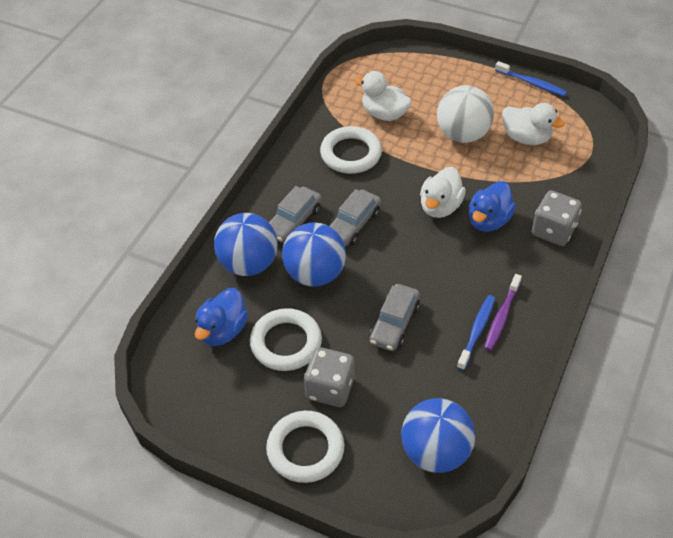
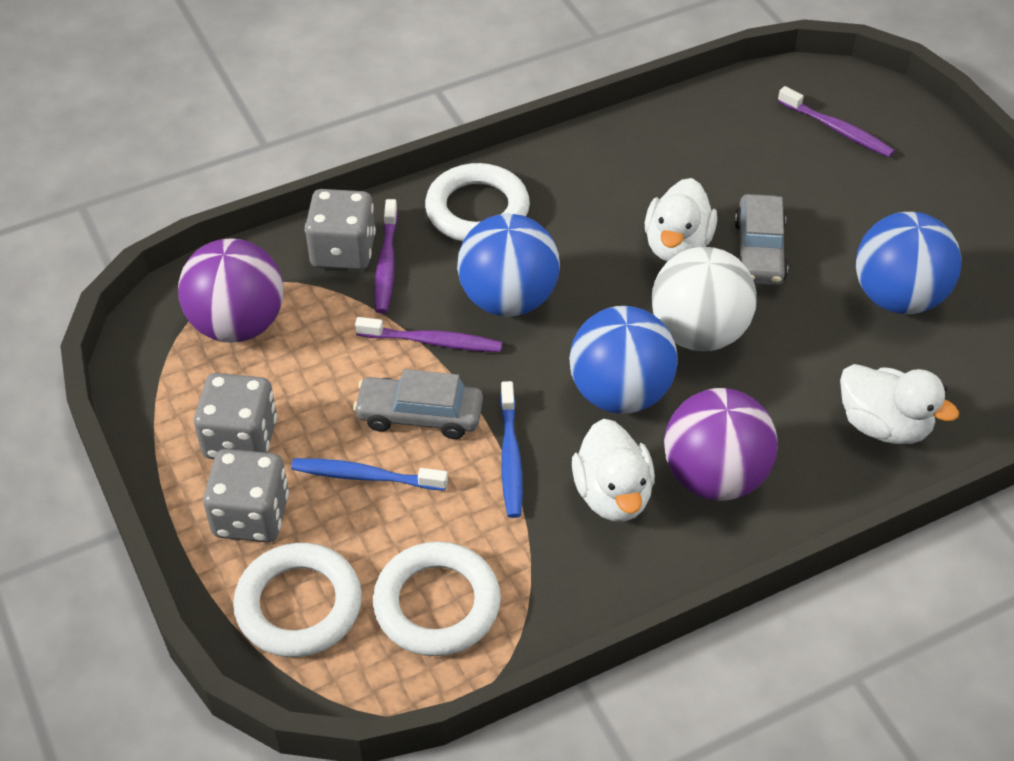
blue duck: [195,288,248,346] [469,181,516,232] = 2 -> none = 0
grey car: [269,186,322,243] [329,189,381,246] [370,284,420,351] = 3 -> [353,369,483,439] [734,194,788,286] = 2
grey dice: [304,347,354,407] [532,190,582,246] = 2 -> [194,373,277,459] [203,449,289,542] [305,189,376,270] = 3
purple ball: none = 0 -> [178,238,283,343] [664,388,778,501] = 2
purple toothbrush: [484,274,522,351] = 1 -> [355,317,502,352] [374,199,398,313] [778,86,895,157] = 3

